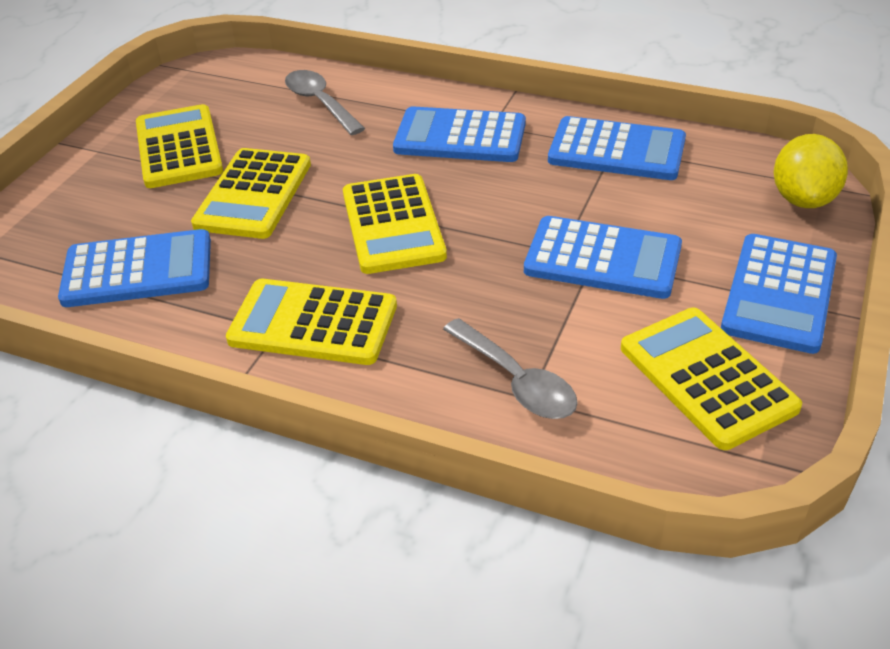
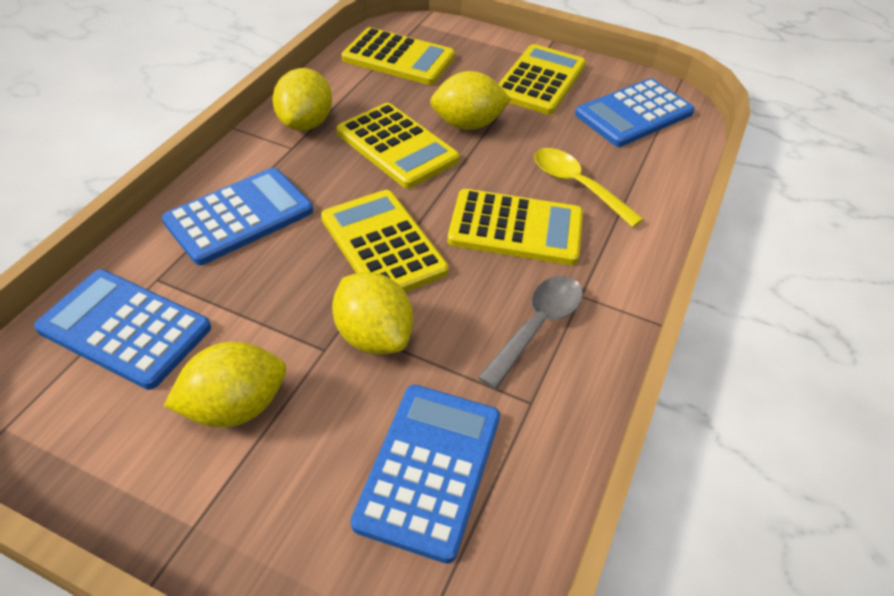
blue calculator: [58,229,211,307] [393,106,526,162] [524,216,682,299] [548,116,686,180] [721,234,837,354] = 5 -> [34,269,211,390] [162,168,313,265] [351,385,500,564] [575,78,695,147] = 4
grey spoon: [285,70,365,135] [443,318,578,419] = 2 -> [478,276,583,389] = 1
yellow lemon: [774,134,848,208] = 1 -> [164,342,286,427] [273,68,332,131] [332,272,413,354] [430,71,511,130] = 4
yellow spoon: none = 0 -> [534,148,643,227] = 1

